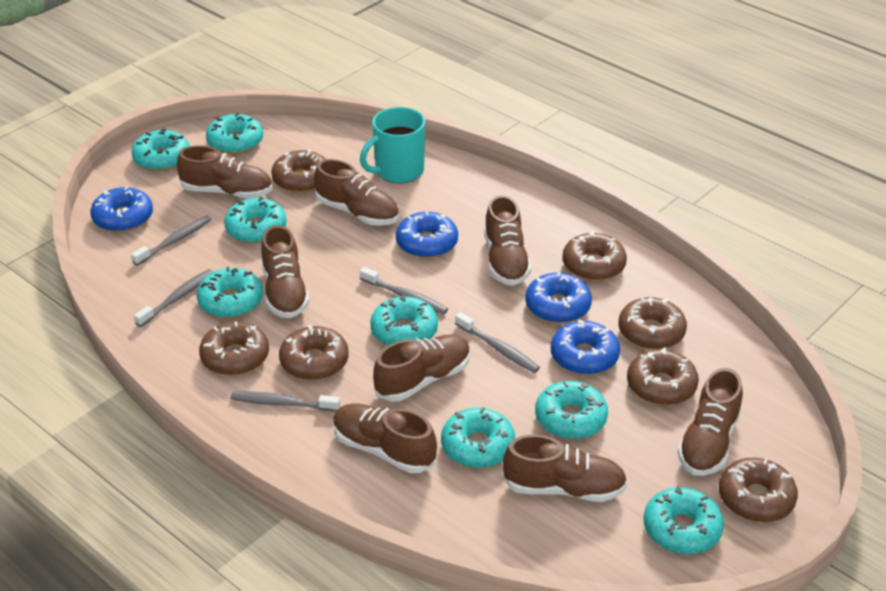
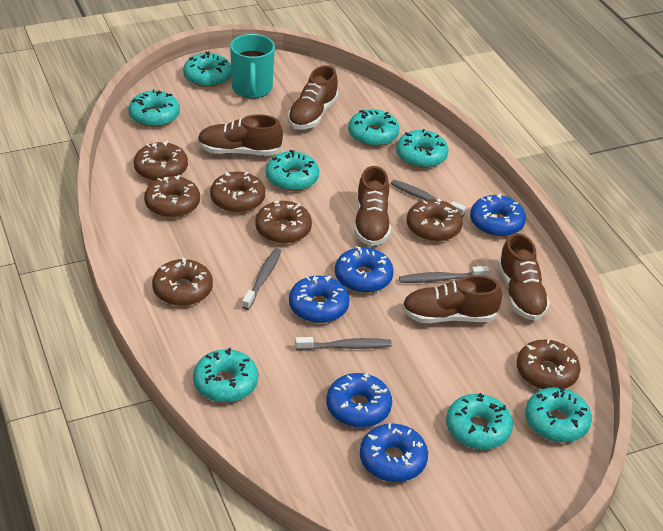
blue donut: [90,186,153,232] [396,211,458,258] [525,272,592,323] [551,319,620,375] = 4 -> [289,276,350,323] [327,373,392,428] [335,246,394,293] [360,424,428,482] [470,194,526,237] = 5
brown shoe: [177,145,272,199] [261,225,309,318] [314,159,399,226] [333,403,437,473] [373,334,471,402] [484,195,531,286] [502,435,627,502] [678,368,743,476] = 8 -> [198,114,283,156] [288,65,339,129] [354,166,391,246] [402,275,502,323] [498,233,550,321] = 5
grey toothbrush: [131,215,212,266] [134,269,213,327] [230,391,340,412] [360,267,448,314] [455,312,540,373] = 5 -> [242,248,281,310] [295,337,392,350] [391,180,466,217] [399,266,489,283] = 4

